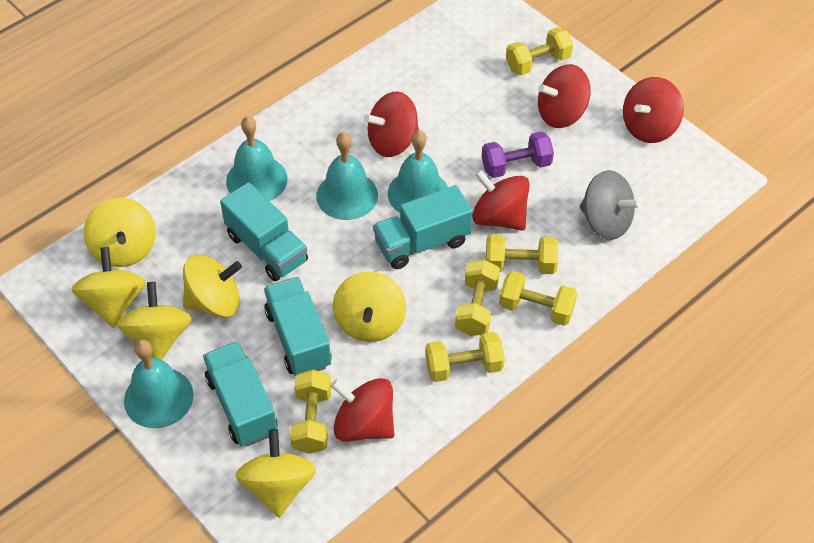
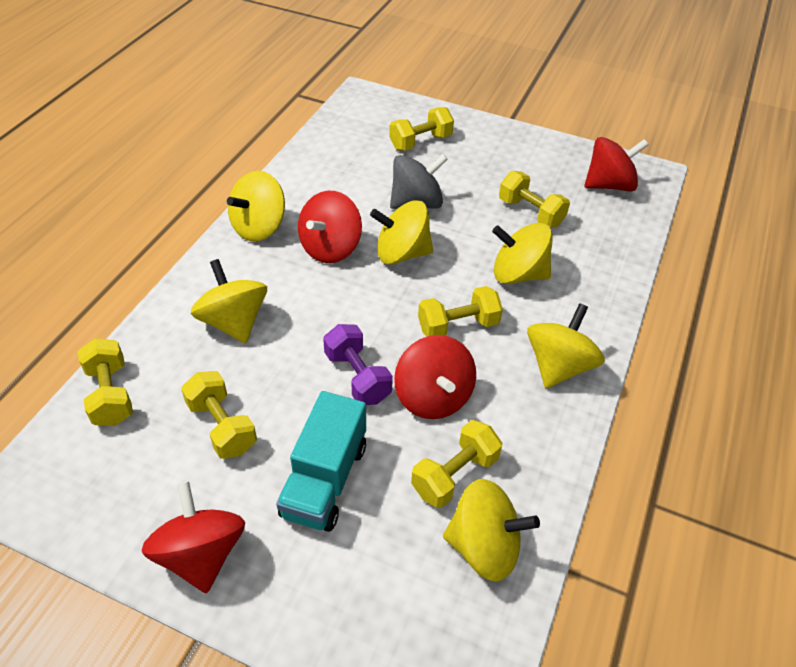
red spinning top: [331,378,394,442] [364,91,419,157] [472,169,530,231] [538,64,591,128] [623,77,684,143] = 5 -> [142,481,245,593] [298,191,362,263] [394,335,476,419] [584,137,649,191] = 4
turquoise bell: [124,340,194,428] [226,116,288,201] [316,132,378,220] [388,130,448,213] = 4 -> none = 0
turquoise truck: [203,341,277,447] [220,182,308,281] [264,277,331,376] [373,185,472,269] = 4 -> [276,391,366,532] = 1

